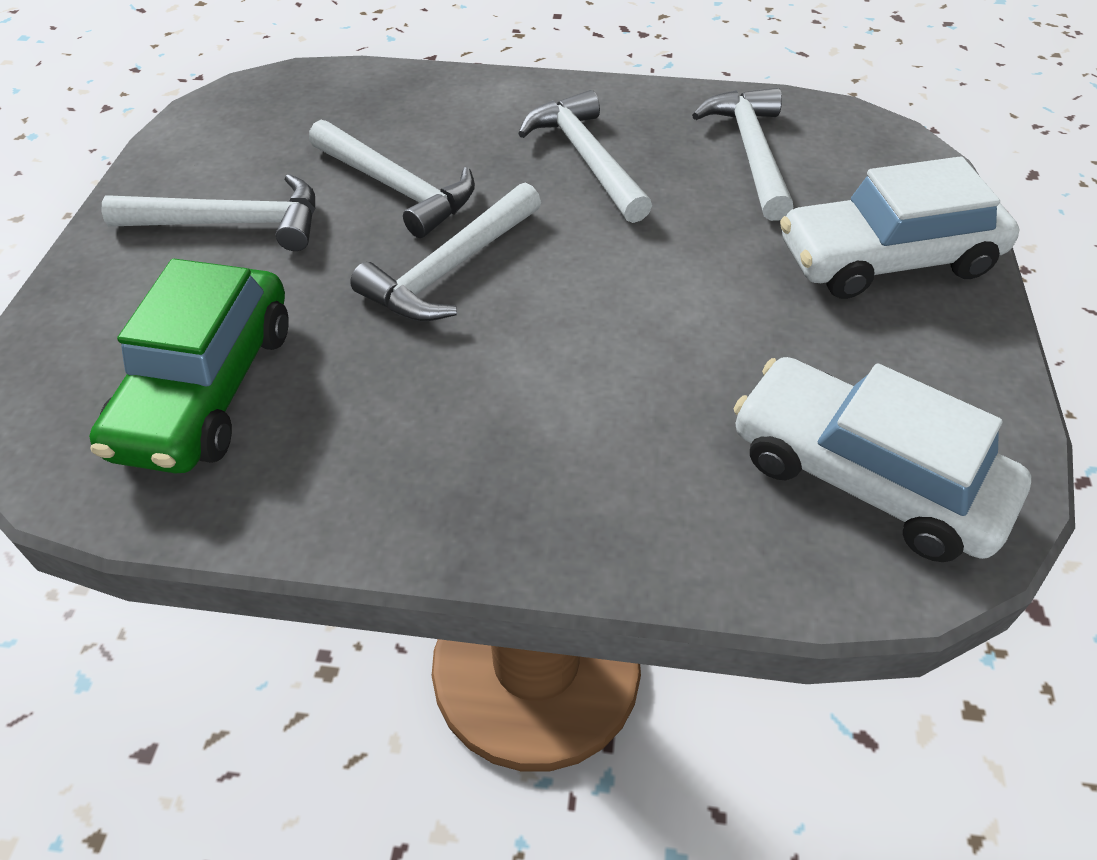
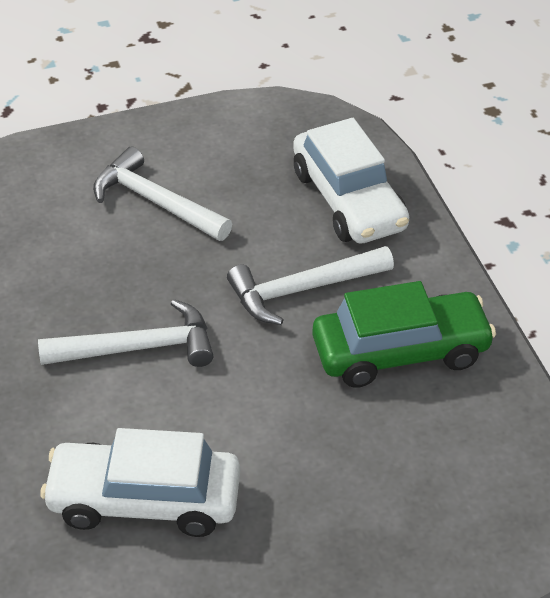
white hammer: [101,174,315,251] [309,120,475,238] [350,183,541,322] [518,90,652,223] [692,88,793,221] = 5 -> [38,299,213,367] [93,146,232,241] [227,246,394,325] = 3

